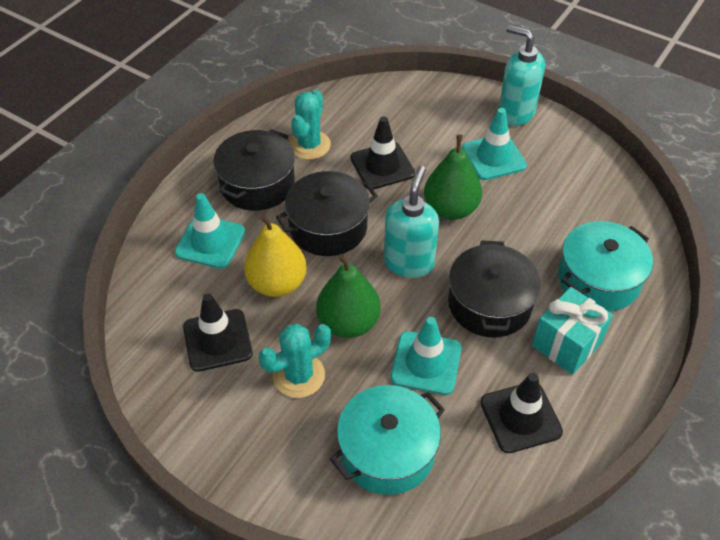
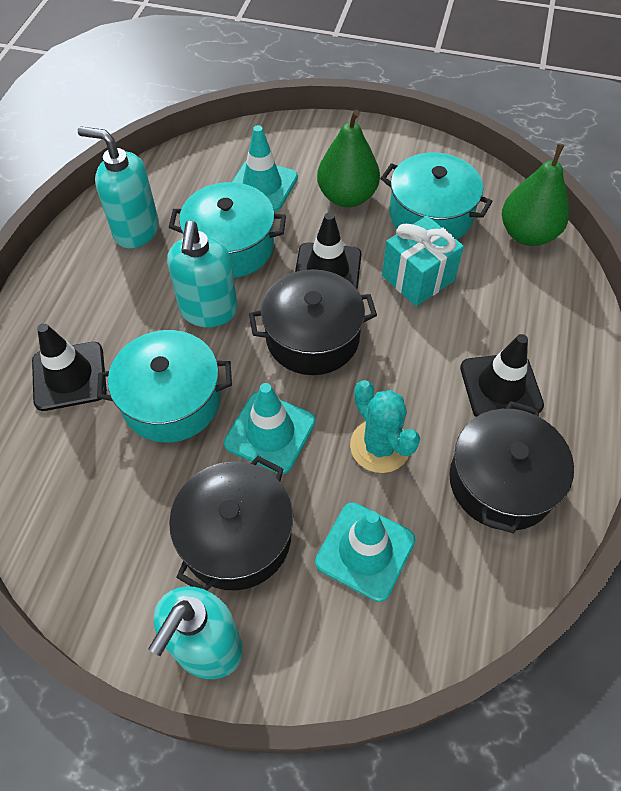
turquoise cactus: [259,324,331,398] [289,89,331,160] = 2 -> [350,380,420,473] = 1
turquoise pot: [330,385,445,495] [558,221,653,312] = 2 -> [97,330,232,443] [169,182,286,278] [381,152,493,240] = 3
turquoise soap dispenser: [384,166,439,278] [498,25,545,126] = 2 -> [78,126,159,248] [148,586,243,679] [167,221,238,327] = 3
yellow pear: [244,214,307,297] = 1 -> none = 0

